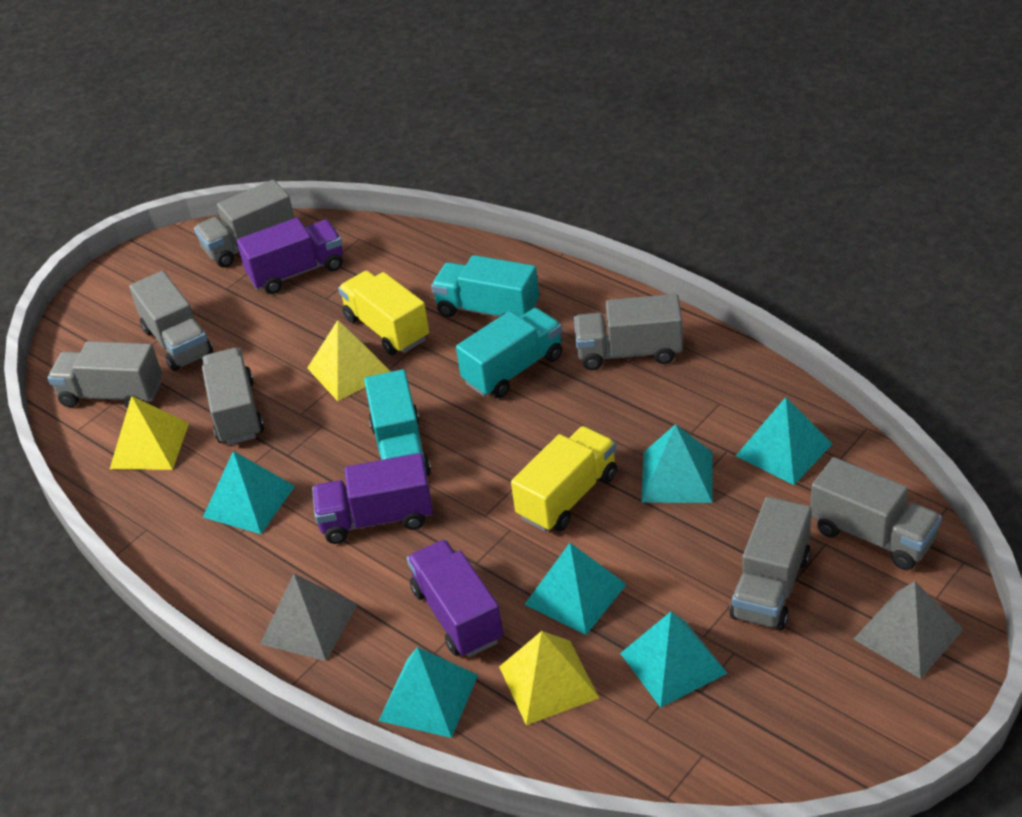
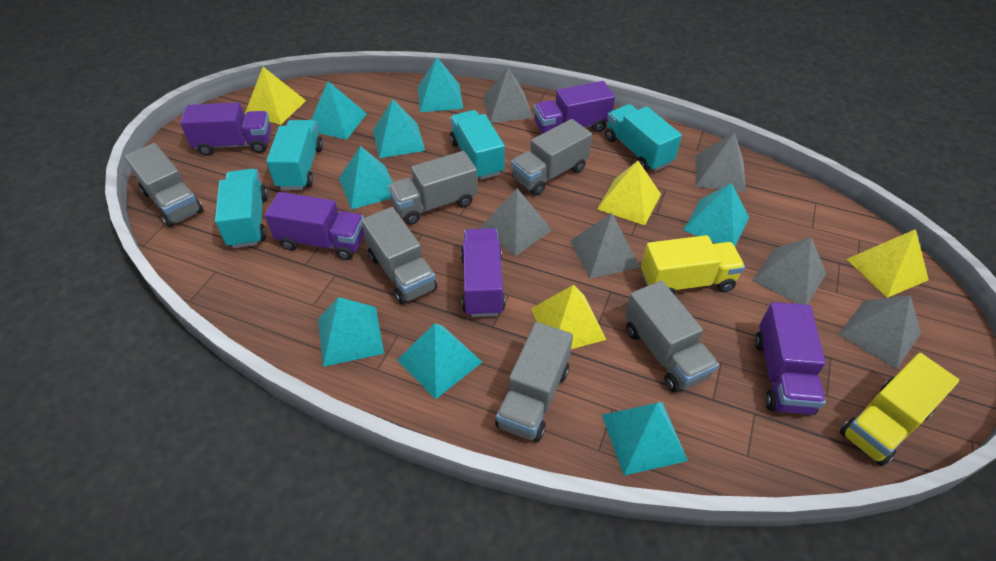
grey pyramid: [260,574,357,661] [854,581,964,679] = 2 -> [480,188,552,256] [483,67,533,123] [570,213,640,279] [696,132,746,193] [752,237,827,305] [838,295,921,370] = 6
grey truck: [48,341,162,408] [129,271,213,371] [194,180,294,268] [202,348,264,445] [574,294,683,370] [730,497,811,631] [810,457,942,570] = 7 -> [124,143,203,227] [361,207,437,305] [388,151,478,225] [495,322,573,442] [511,119,592,196] [625,281,719,392] = 6
purple truck: [237,218,343,294] [312,453,433,544] [407,540,503,657] = 3 -> [180,102,271,156] [265,192,364,260] [461,228,505,317] [534,81,615,134] [755,302,826,415] = 5
turquoise pyramid: [203,451,295,534] [379,647,478,738] [524,543,627,635] [620,612,727,708] [641,424,713,503] [736,397,832,485] = 6 -> [311,81,367,140] [318,297,384,367] [339,146,393,210] [373,99,425,158] [397,323,482,399] [418,57,463,112] [602,402,688,475] [683,183,749,246] = 8
turquoise truck: [364,369,431,476] [431,255,539,317] [456,308,563,398] = 3 -> [215,169,268,248] [266,120,323,190] [450,110,505,180] [605,104,682,171] = 4
yellow pyramid: [110,396,189,470] [307,320,391,401] [499,631,599,725] = 3 -> [245,67,306,125] [531,285,607,349] [597,161,661,225] [847,229,929,298] = 4

